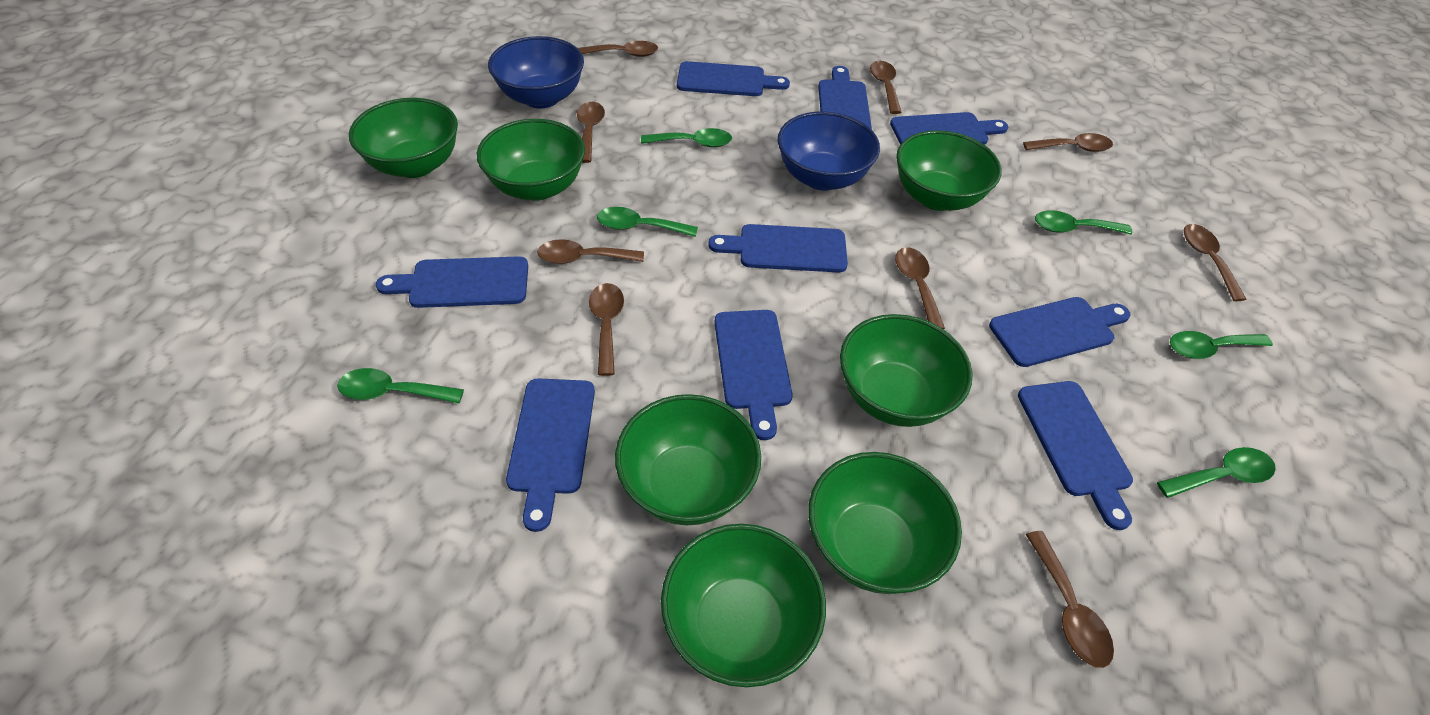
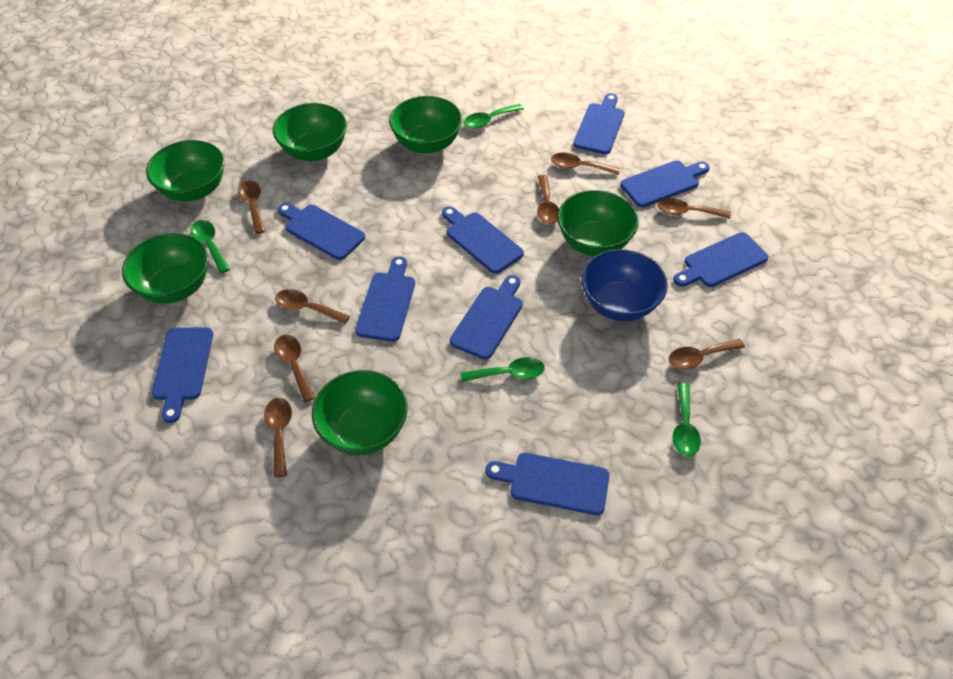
blue bowl: [488,36,584,108] [778,111,880,191] = 2 -> [581,249,668,321] = 1
brown spoon: [537,239,644,264] [577,102,605,163] [578,41,658,57] [589,283,624,376] [870,61,902,114] [895,247,945,329] [1023,133,1113,152] [1026,531,1114,668] [1184,224,1247,301] = 9 -> [238,180,265,234] [264,398,292,477] [274,335,315,402] [275,289,350,324] [537,175,559,224] [551,153,620,175] [657,198,731,219] [669,339,745,369] = 8
green bowl: [349,98,458,178] [477,119,585,201] [615,394,761,525] [661,524,826,687] [808,452,962,594] [840,314,973,427] [896,130,1002,211] = 7 -> [122,233,208,304] [146,140,224,201] [273,103,347,161] [312,370,407,455] [389,96,463,154] [557,190,639,256] = 6
green spoon: [337,368,464,403] [597,207,698,237] [641,128,732,147] [1035,210,1133,234] [1157,447,1276,498] [1170,331,1273,359] = 6 -> [190,220,230,274] [461,357,545,382] [464,104,524,128] [673,383,701,456] = 4

